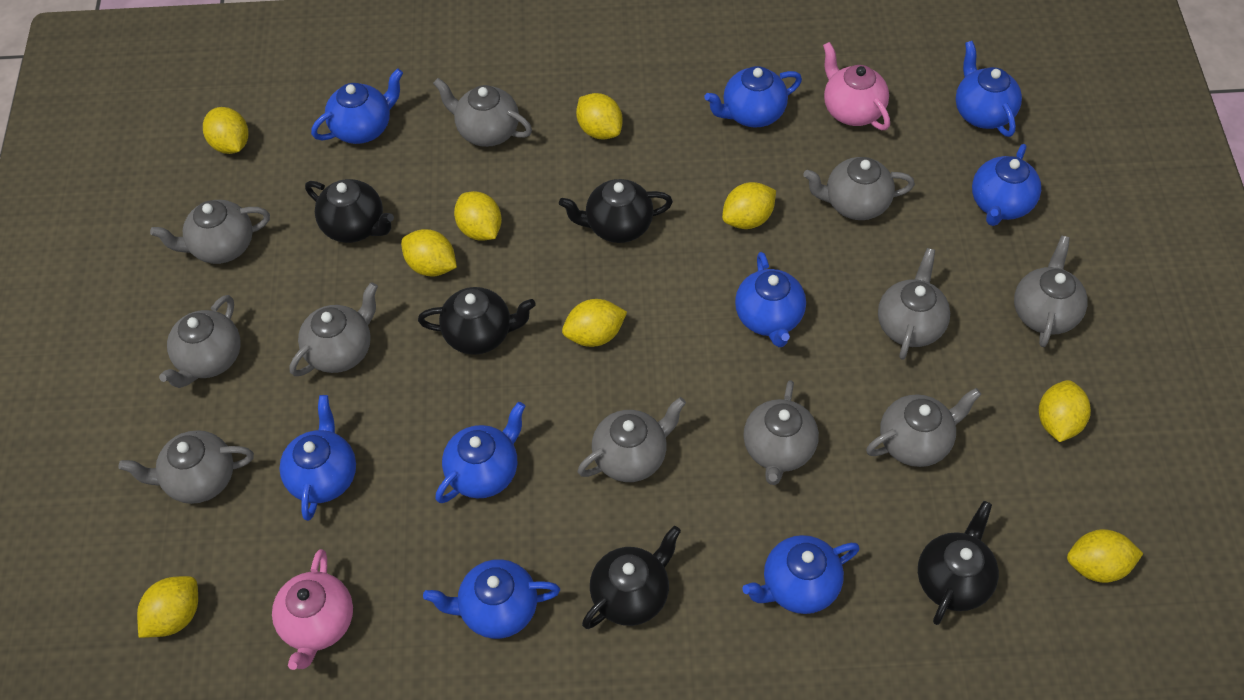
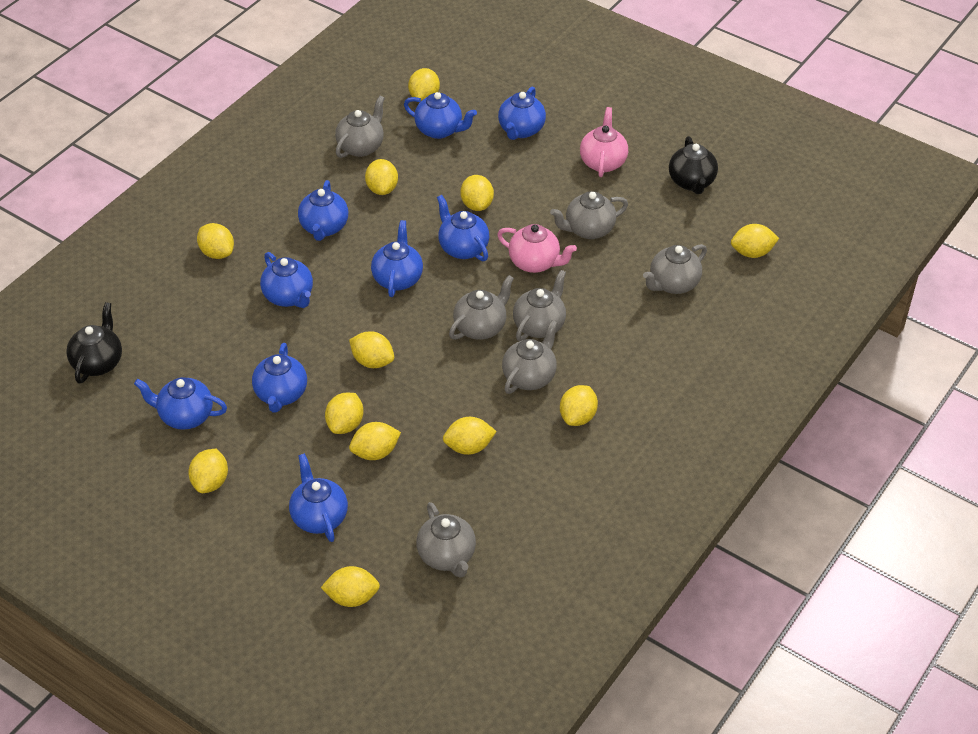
black teapot: [305,179,394,243] [418,287,536,355] [559,179,673,243] [582,526,681,629] [918,501,999,625] = 5 -> [66,302,122,383] [669,136,718,194] = 2
grey teapot: [119,430,254,504] [150,200,270,264] [159,295,241,388] [290,282,378,376] [433,78,532,147] [578,397,686,482] [744,380,819,485] [803,157,915,220] [866,388,981,467] [878,248,950,360] [1014,235,1088,347] = 11 -> [335,96,385,158] [416,502,476,578] [449,275,514,340] [502,320,557,394] [513,270,566,341] [550,191,628,239] [643,244,707,294] = 7
yellow lemon: [137,576,198,638] [203,107,248,154] [401,229,457,277] [454,191,502,241] [562,299,627,347] [576,93,623,139] [722,182,776,229] [1039,380,1091,442] [1067,529,1143,583] = 9 -> [188,449,228,493] [197,223,234,259] [321,566,380,607] [325,393,363,434] [349,331,394,368] [349,422,401,460] [365,159,398,195] [408,68,440,102] [443,417,497,455] [460,175,494,211] [560,385,598,426] [731,224,779,258] = 12

